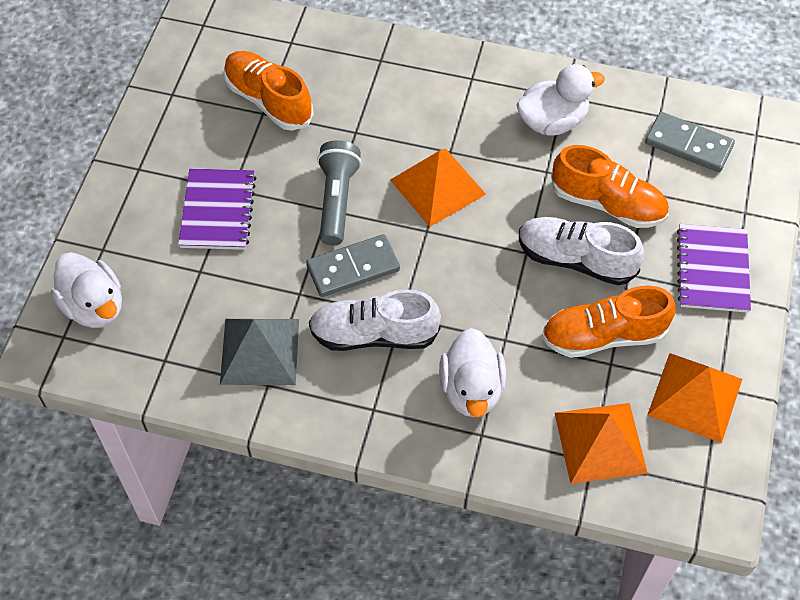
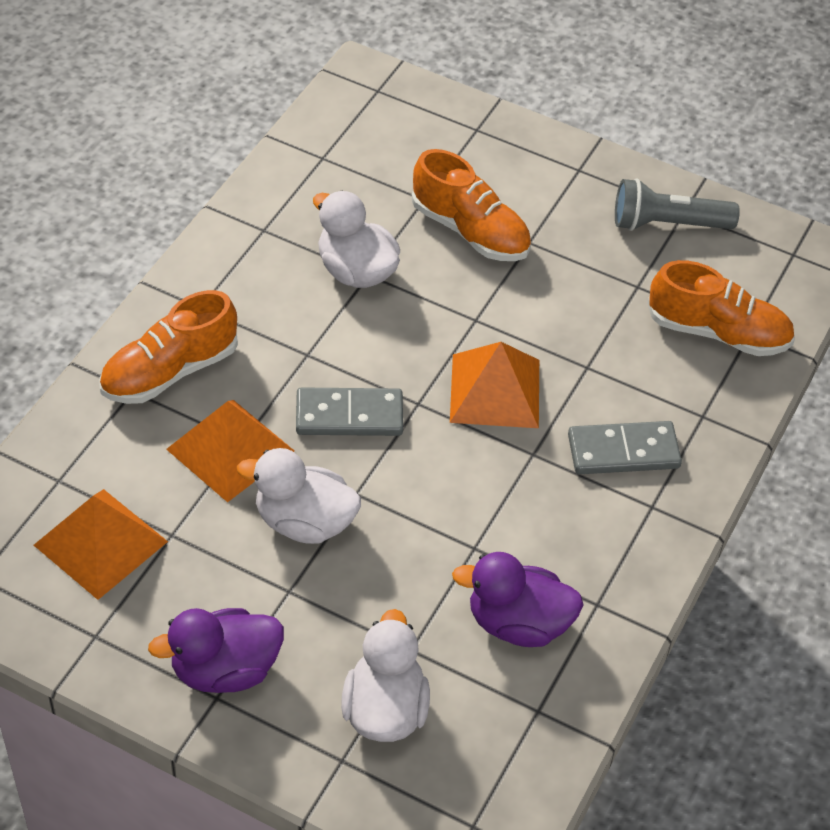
grey pyramid: [220,319,299,385] = 1 -> none = 0
purple duck: none = 0 -> [148,608,284,693] [452,552,584,647] = 2
purple notebook: [178,169,256,250] [677,224,751,313] = 2 -> none = 0
white shoe: [309,289,441,351] [519,217,644,285] = 2 -> none = 0

